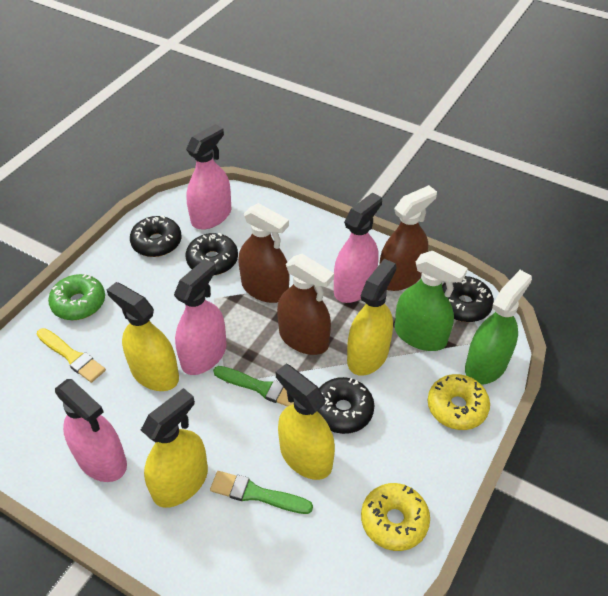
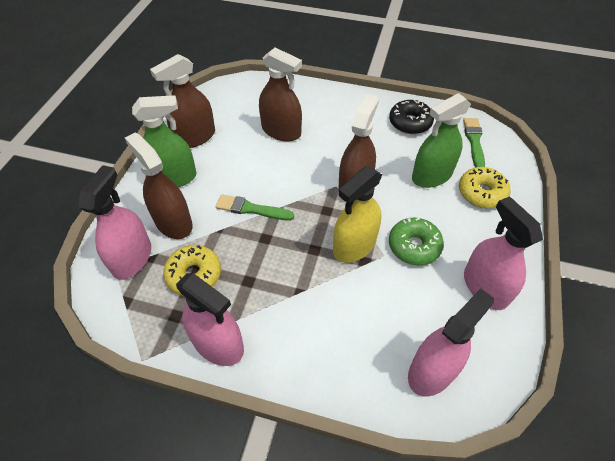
black donut: [130,215,182,257] [186,233,238,275] [318,377,375,434] [442,276,494,322] = 4 -> [389,99,434,134] = 1
brown spray bottle: [238,203,289,303] [277,254,334,355] [379,185,437,291] = 3 -> [125,132,193,239] [150,54,215,148] [259,48,302,142] [339,94,379,201] = 4
yellow brush: [37,328,106,383] = 1 -> none = 0
yellow spray bottle: [107,282,179,391] [141,388,208,508] [276,364,335,480] [347,259,396,376] = 4 -> [333,166,382,263] = 1

